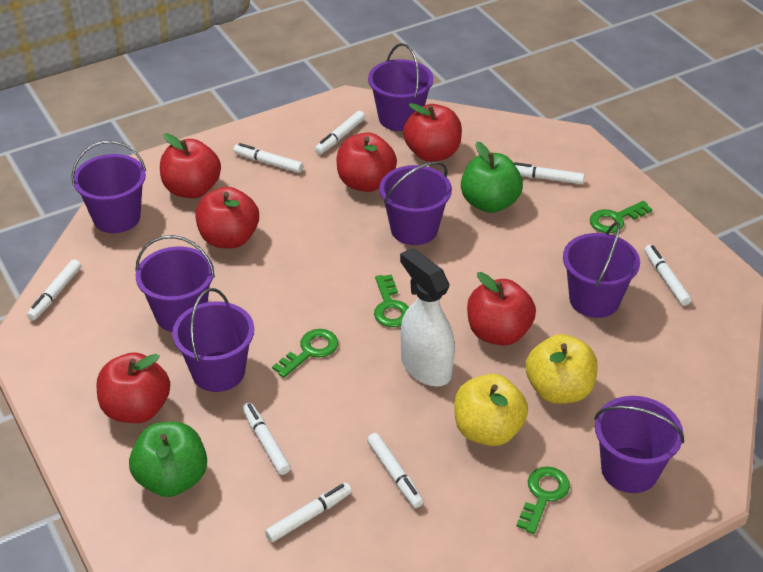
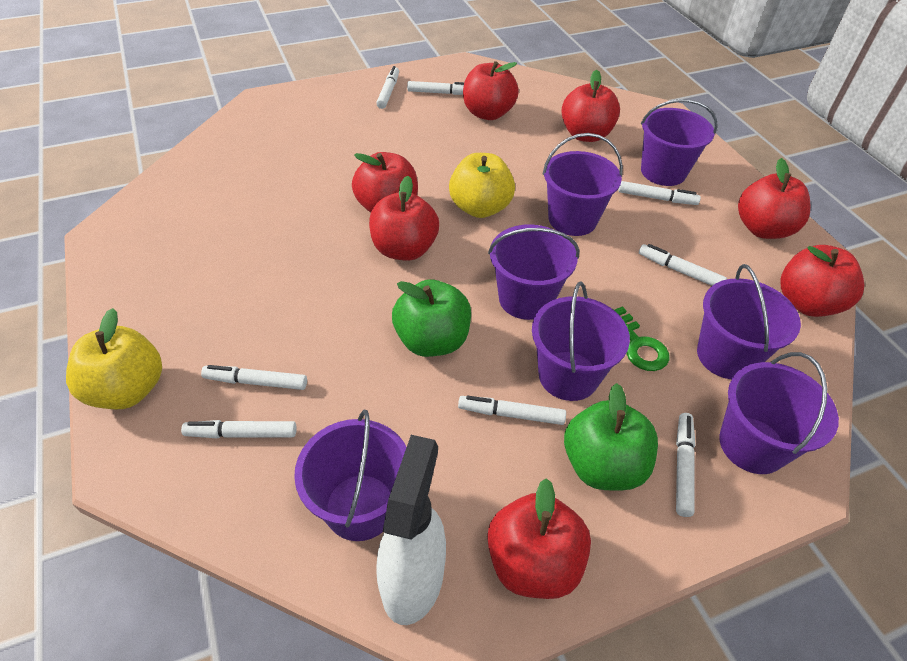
green key: [272,329,338,378] [374,274,409,327] [516,466,570,534] [590,201,652,233] = 4 -> [613,306,669,371] = 1
red apple: [97,352,170,423] [160,133,221,198] [195,187,259,249] [337,132,397,192] [403,103,462,162] [467,272,536,346] = 6 -> [352,152,418,213] [369,176,439,261] [463,61,519,120] [487,478,591,599] [561,70,620,142] [738,158,810,239] [780,245,864,317] = 7

